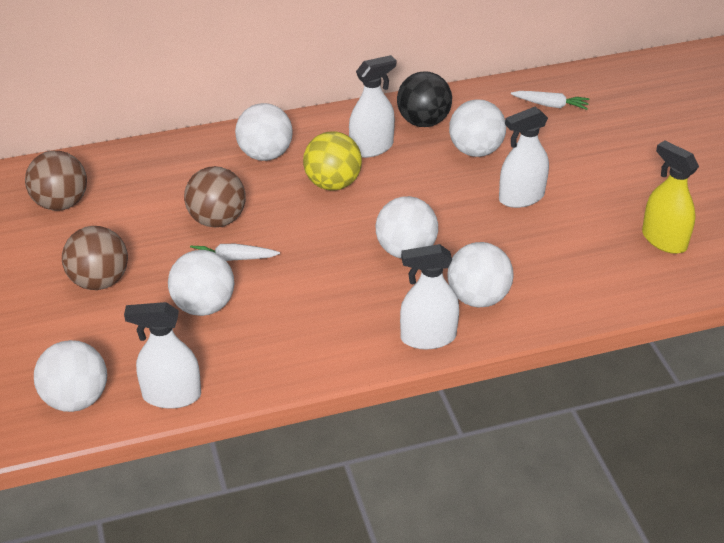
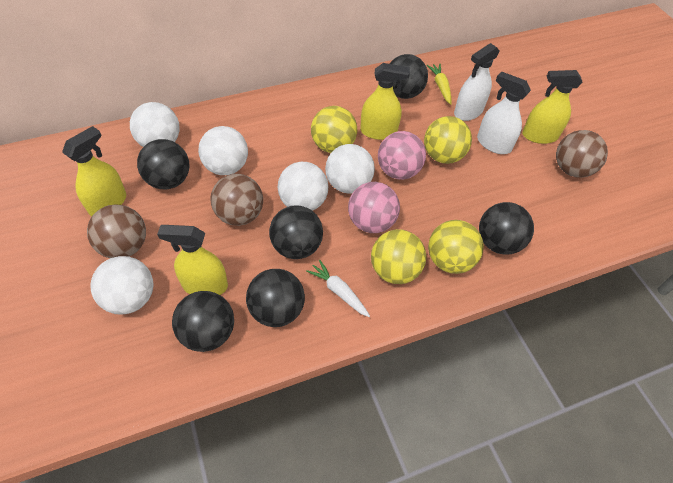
black ball: [397,71,452,127] = 1 -> [137,139,189,189] [172,291,234,352] [246,269,305,327] [269,205,323,259] [390,54,428,99] [479,202,534,255] = 6
pink ball: none = 0 -> [348,182,400,233] [378,131,426,180] = 2
white ball: [34,340,107,412] [168,250,234,316] [235,103,293,161] [376,196,438,258] [448,242,513,307] [449,99,506,157] = 6 -> [91,256,153,315] [130,102,180,147] [198,126,248,175] [278,162,328,211] [325,144,375,194] = 5
white carrot: [190,244,280,261] [511,91,590,110] = 2 -> [306,260,370,317] = 1
white spray bottle: [124,302,201,409] [349,55,396,158] [400,244,459,349] [499,107,549,208] = 4 -> [454,43,499,121] [477,72,531,154] = 2
yellow ball: [303,131,362,191] = 1 -> [311,106,357,153] [371,229,426,284] [424,116,472,164] [428,220,484,274] = 4
yellow carrot: none = 0 -> [427,64,452,105] = 1
yellow spray bottle: [642,141,699,254] = 1 -> [62,126,126,216] [157,225,228,295] [360,63,410,140] [522,70,583,144] = 4

